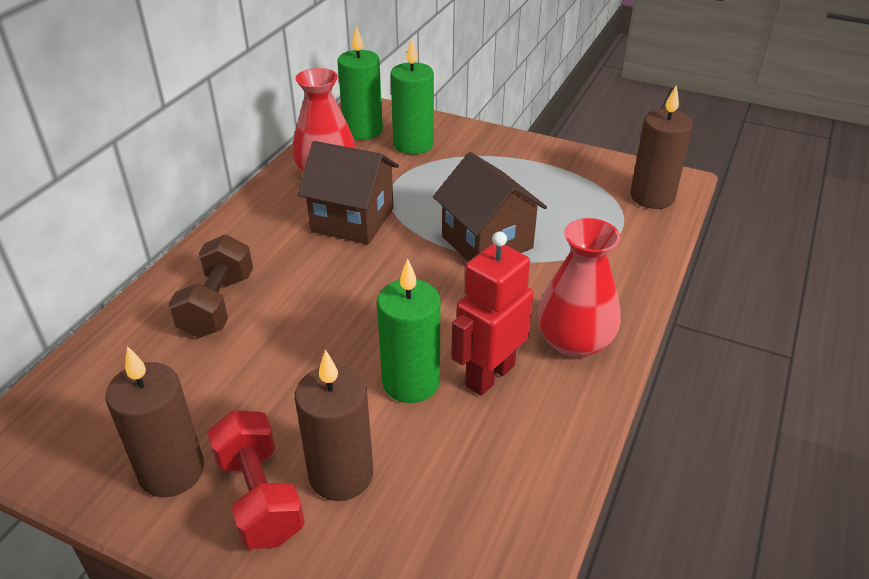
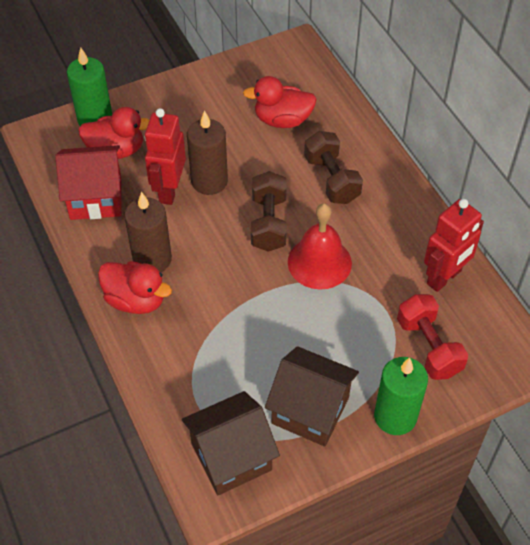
brown candle: [105,346,204,497] [295,350,373,501] [630,85,693,209] = 3 -> [124,192,172,273] [187,110,228,195] = 2
brown dumbbell: [169,235,253,338] = 1 -> [251,171,287,252] [304,131,363,204] = 2
green candle: [338,26,383,140] [377,258,440,403] [391,38,434,155] = 3 -> [67,47,112,126] [374,357,428,435] = 2
red bell: none = 0 -> [288,203,352,289] = 1
red duck: none = 0 -> [78,107,149,159] [98,261,172,314] [243,76,317,128] = 3
red house: none = 0 -> [55,145,122,220] = 1
red robot: [451,231,534,396] = 1 -> [144,108,186,205] [424,199,484,292] = 2
red vase: [292,68,356,173] [538,218,621,358] = 2 -> none = 0

